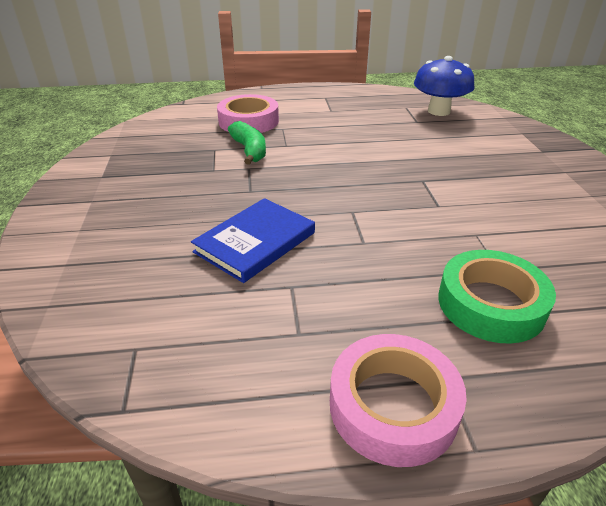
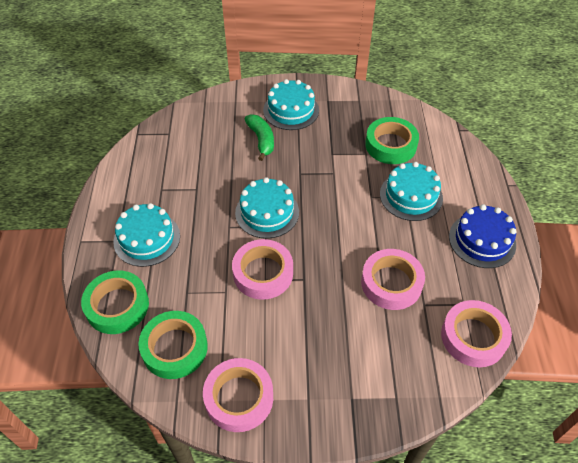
blue book: [191,198,315,283] = 1 -> none = 0
blue cake: none = 0 -> [449,204,517,268] = 1
blue mushroom: [414,56,474,116] = 1 -> none = 0
green tape: [438,250,556,344] = 1 -> [81,270,149,334] [138,311,208,379] [365,117,419,164] = 3
pink tape: [217,94,279,133] [330,334,467,467] = 2 -> [203,358,273,432] [232,239,293,300] [361,249,425,310] [441,300,512,367] = 4
turquoise cake: none = 0 -> [113,203,180,267] [235,177,299,239] [263,79,319,130] [380,162,443,221] = 4

